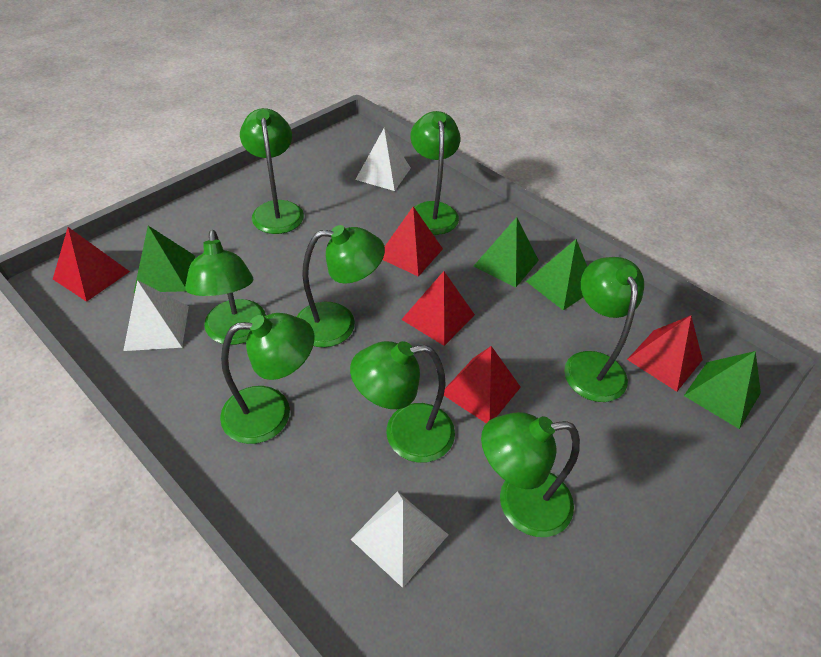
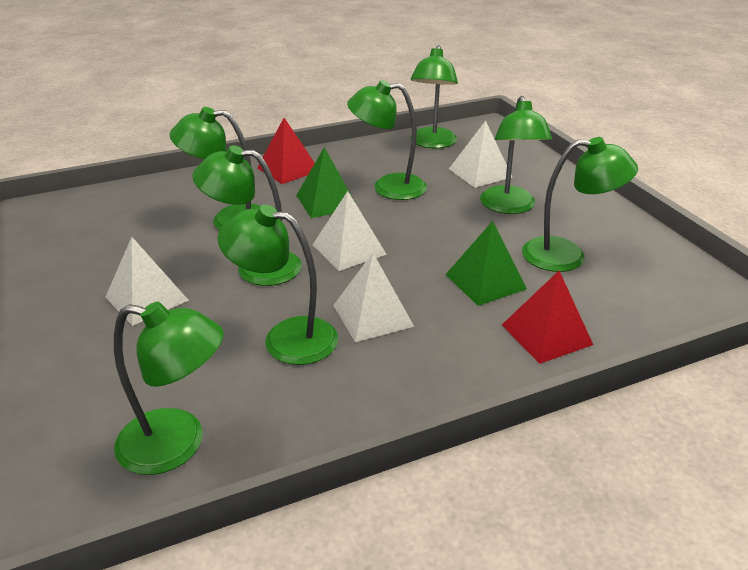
green pyramid: [134,226,195,293] [474,217,539,287] [526,239,587,311] [684,351,761,429] = 4 -> [296,147,355,218] [445,221,527,306] = 2
red pyramid: [53,227,130,302] [382,206,443,277] [401,271,475,346] [444,346,521,423] [627,316,703,392] = 5 -> [257,118,315,184] [502,271,593,364] = 2
white pyramid: [123,280,189,351] [351,491,448,588] [355,128,411,191] = 3 -> [105,237,189,326] [313,191,387,271] [333,253,414,342] [449,121,512,188] = 4

